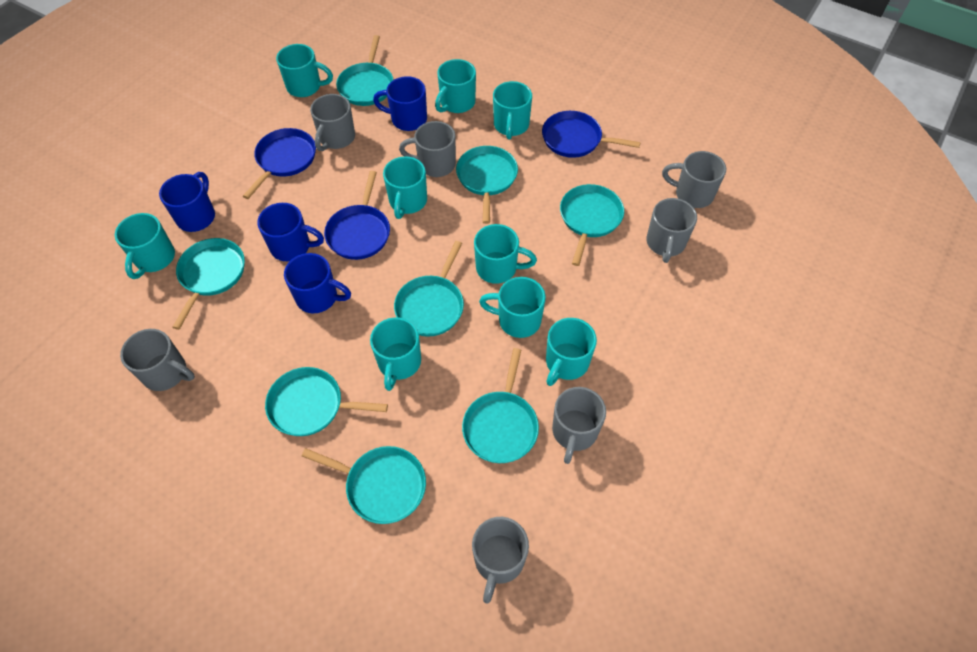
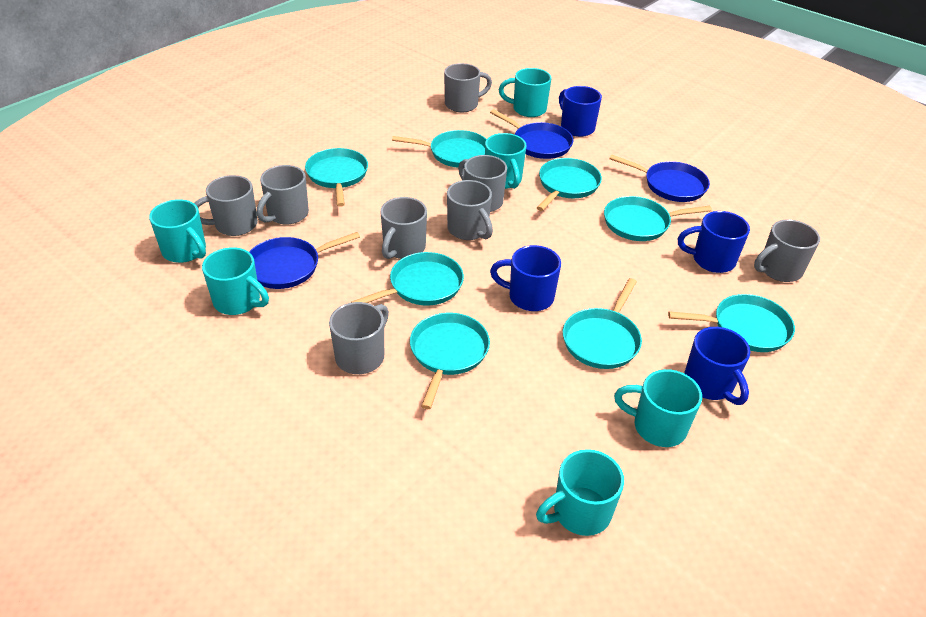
grey mug: [120,329,195,391] [310,94,355,151] [399,121,456,177] [472,517,529,604] [552,387,606,464] [646,198,697,263] [662,151,726,208] = 7 -> [194,175,258,236] [257,165,309,225] [329,302,389,374] [380,197,427,259] [444,63,492,112] [447,180,493,240] [458,155,507,212] [754,219,820,282] = 8
turquoise mug: [115,213,175,279] [276,44,333,97] [370,317,421,391] [383,157,427,219] [435,59,476,113] [474,224,537,284] [479,277,546,338] [493,81,532,139] [546,318,597,386] = 9 -> [149,199,206,263] [202,247,269,315] [485,133,527,189] [499,68,552,117] [536,449,624,536] [614,369,702,447] = 6

